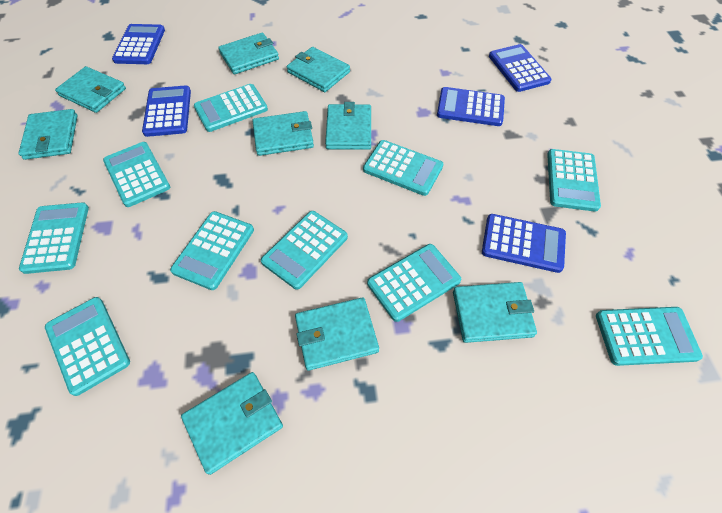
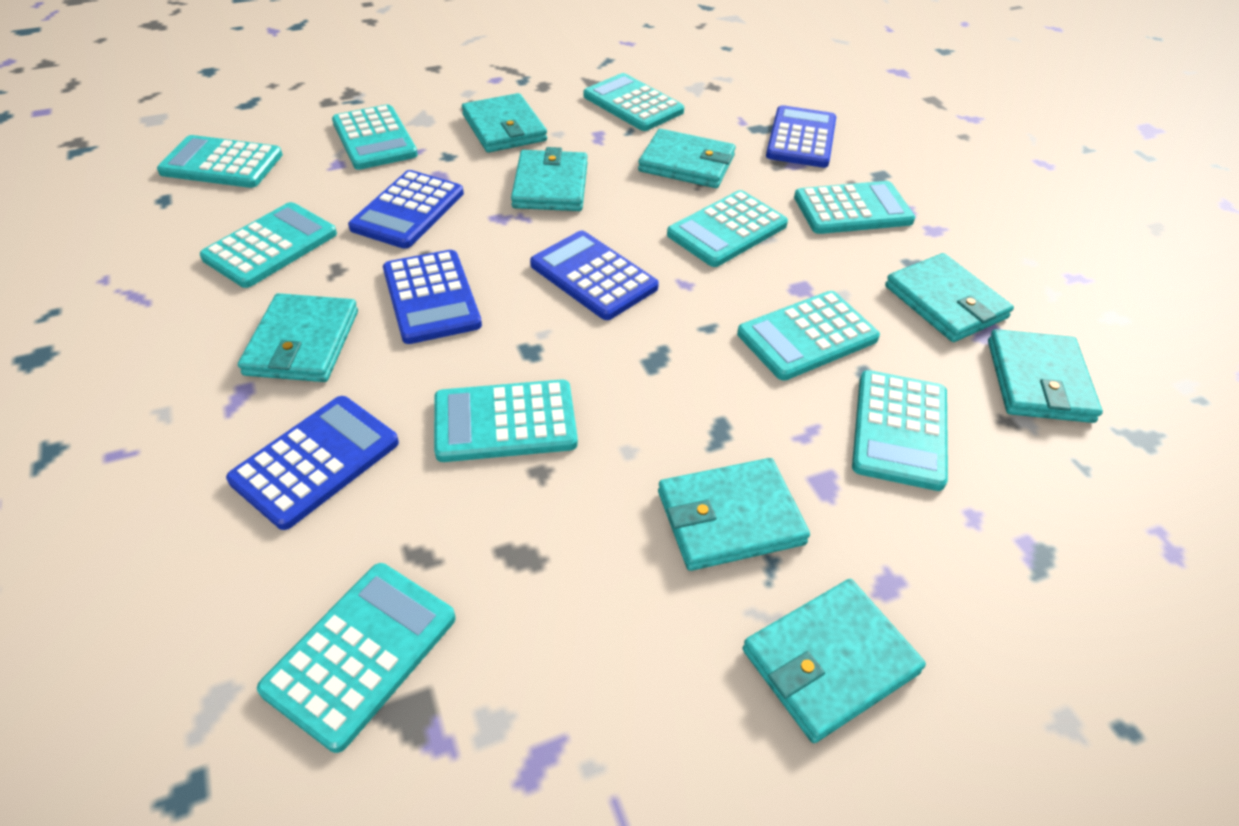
turquoise wallet: [18,109,78,160] [55,66,126,113] [181,372,283,475] [218,33,279,74] [252,111,314,156] [287,47,350,92] [295,297,379,371] [325,102,371,150] [453,282,537,343] = 9 -> [238,293,358,382] [462,93,547,153] [511,147,587,211] [638,129,736,188] [658,458,810,571] [742,579,926,743] [885,253,1014,342] [988,329,1103,423] = 8

